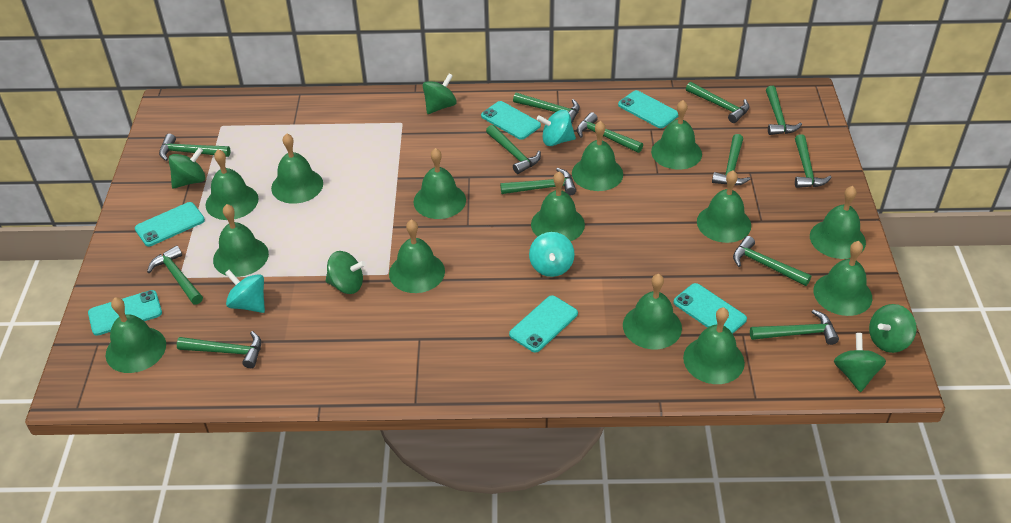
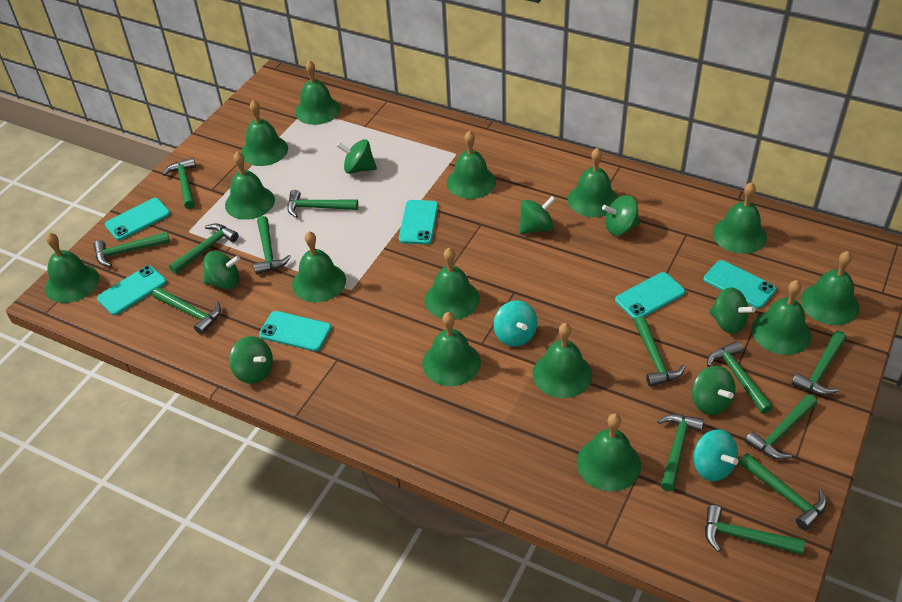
green spinning top: [169,148,205,189] [326,251,366,294] [423,73,457,114] [834,333,886,392] [869,304,917,353] = 5 -> [203,251,240,290] [229,336,273,384] [337,139,377,174] [519,196,555,234] [602,195,640,235] [692,366,736,415] [709,287,755,334] = 7
turquoise spinning top: [225,270,265,313] [529,232,575,277] [537,110,576,146] = 3 -> [494,301,537,347] [694,429,738,481] = 2

